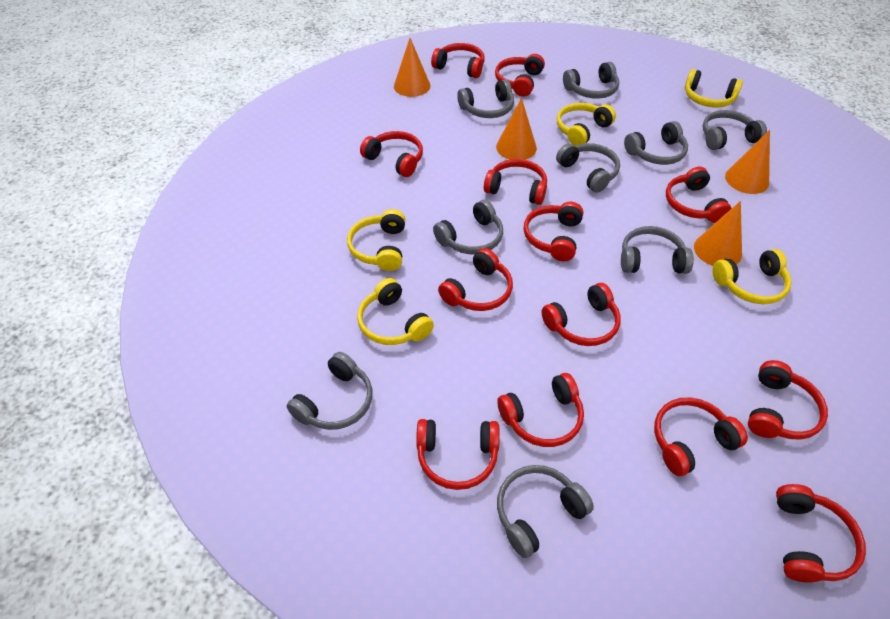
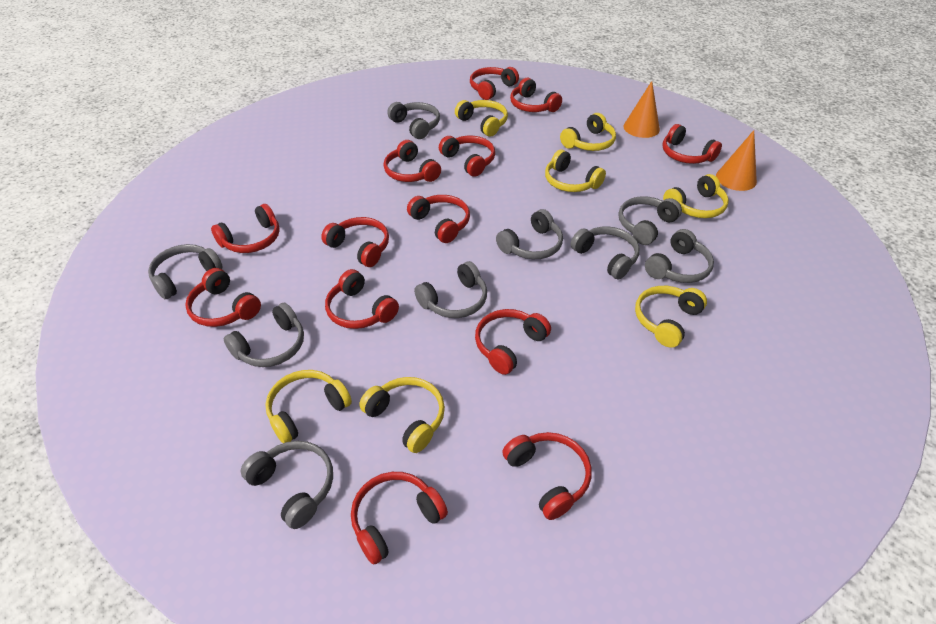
orange cone: [394,38,430,97] [496,98,537,160] [694,201,742,266] [725,130,770,194] = 4 -> [624,81,660,138] [716,130,757,191] = 2
yellow headphones: [347,209,405,271] [357,278,434,345] [557,103,616,146] [685,69,743,107] [712,249,792,304] = 5 -> [265,370,352,443] [359,377,445,453] [455,100,508,137] [545,149,606,192] [560,113,616,151] [635,286,707,348] [663,174,729,218] = 7

